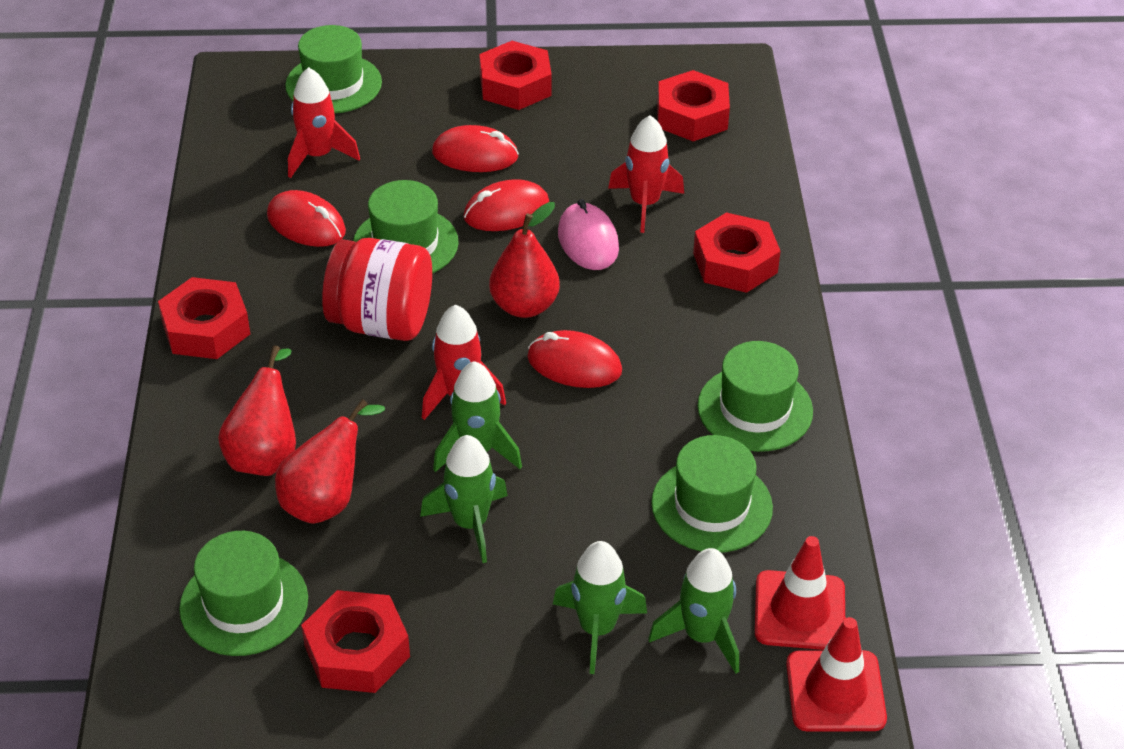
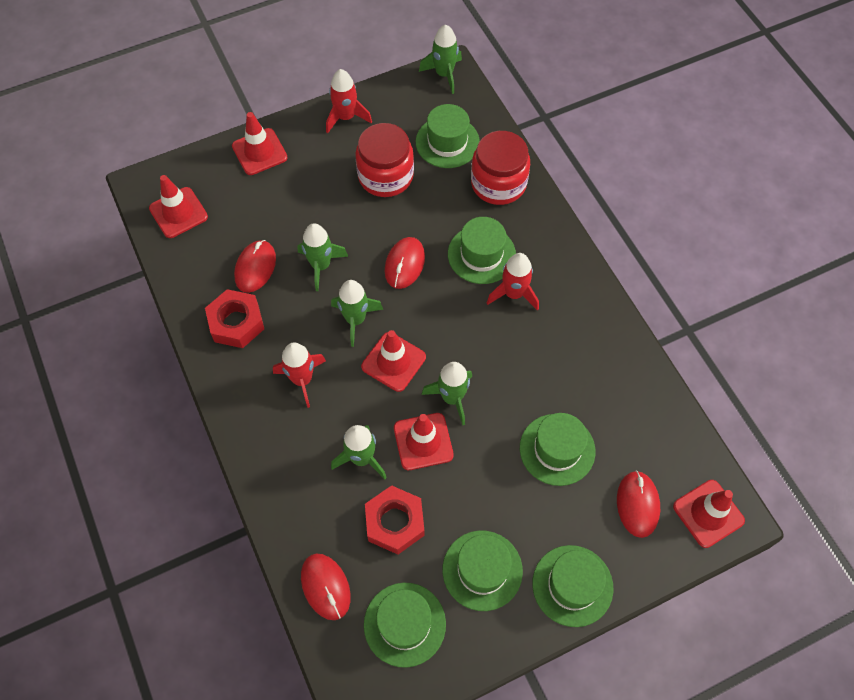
green hat: [179,531,308,656] [285,25,382,114] [353,180,459,274] [651,435,773,553] [698,341,813,452] = 5 -> [364,583,446,668] [416,104,480,168] [443,530,523,611] [448,217,516,284] [520,413,595,486] [532,545,613,627] = 6
green rocket: [420,435,508,563] [433,361,522,472] [553,541,647,674] [648,548,739,674] = 4 -> [298,223,348,291] [331,280,383,347] [331,425,387,479] [419,24,462,94] [422,362,472,425] = 5
pink mouse: [558,199,619,270] = 1 -> none = 0
red jar: [322,238,432,341] = 1 -> [355,123,414,197] [471,131,530,205] = 2
red nut: [158,277,250,359] [301,590,410,693] [479,41,552,110] [657,70,730,141] [693,212,781,293] = 5 -> [205,289,264,348] [365,485,425,554] = 2
red pear: [218,345,296,476] [275,399,385,524] [489,202,560,318] = 3 -> none = 0
red traffic cone: [755,536,845,650] [786,617,887,732] = 2 -> [149,175,208,238] [232,112,288,175] [361,330,426,392] [394,413,454,470] [673,480,745,548] = 5

